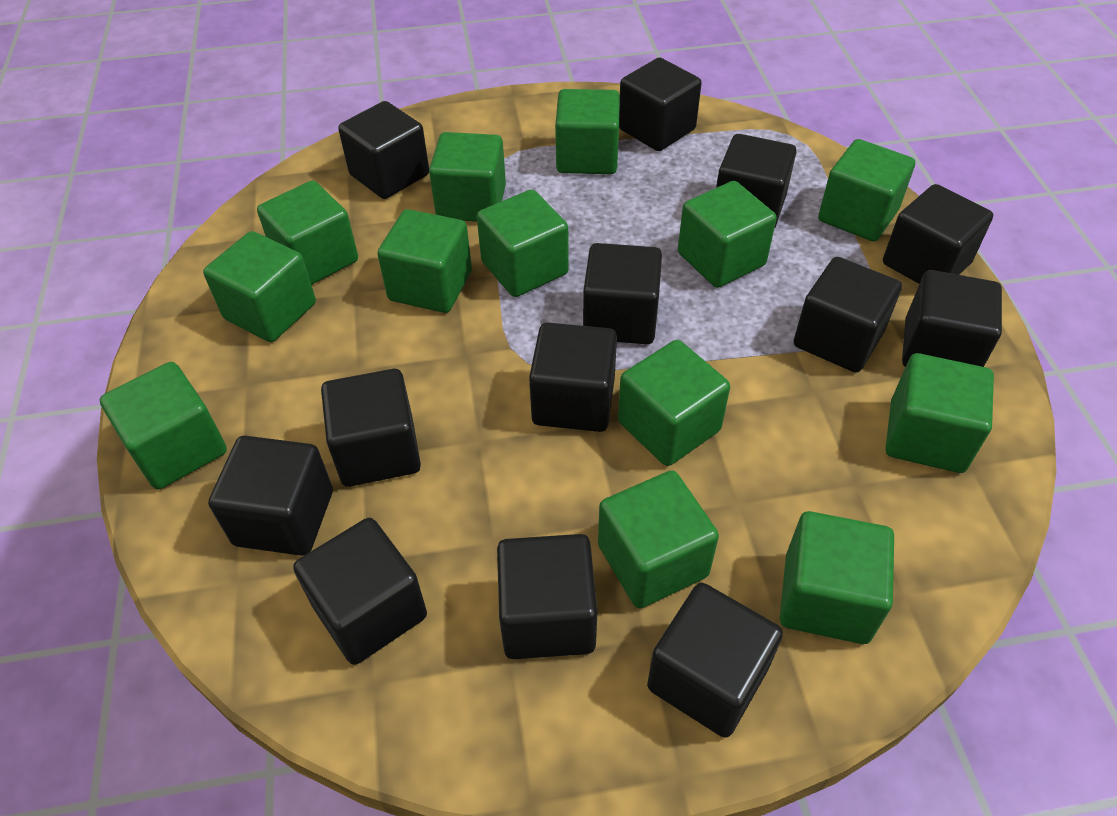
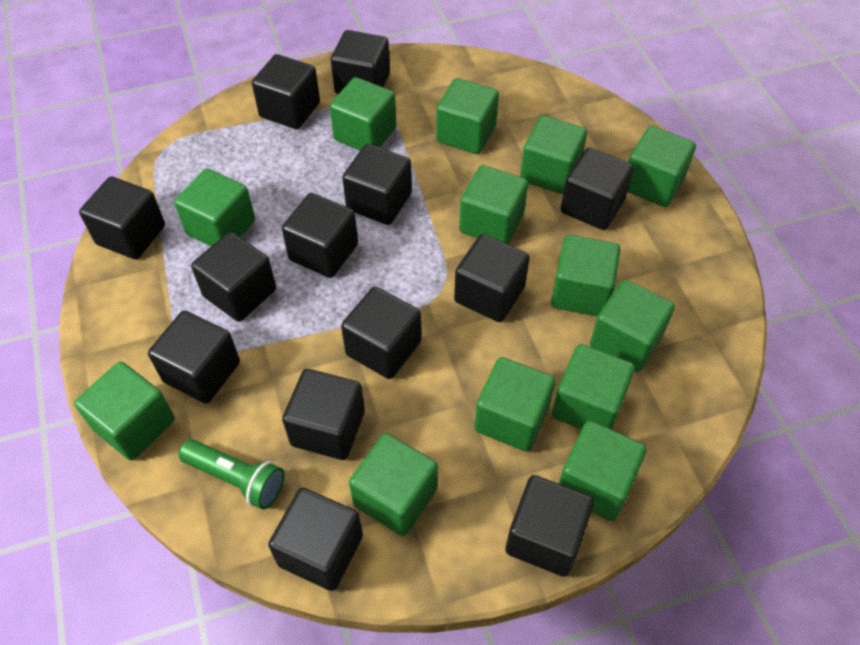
green flashlight: none = 0 -> [179,439,285,510] = 1

